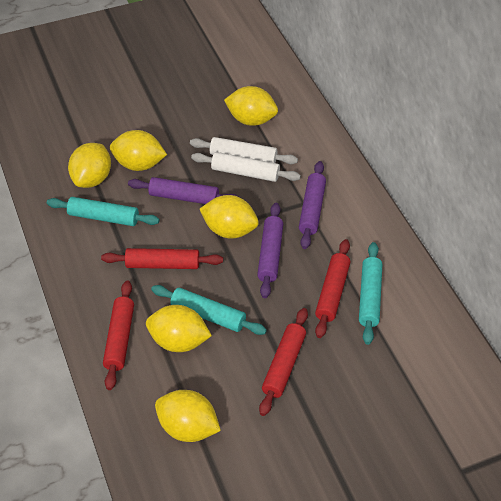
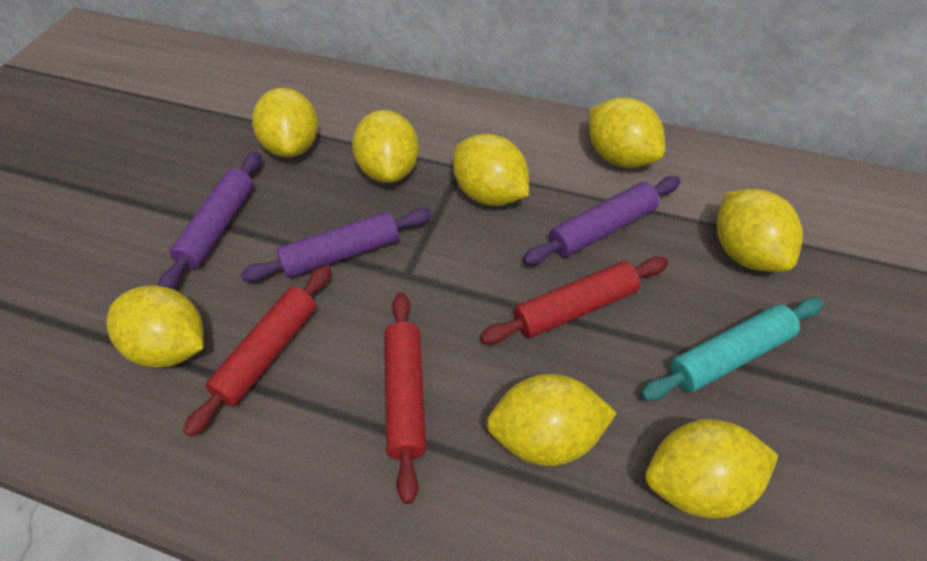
red rolling pin: [101,248,223,269] [103,280,134,390] [259,308,308,416] [315,239,350,338] = 4 -> [183,265,331,437] [384,293,426,504] [480,256,668,344] = 3
turquoise rolling pin: [47,197,160,226] [151,285,267,335] [359,242,382,345] = 3 -> [640,298,823,401] = 1
white rolling pin: [190,137,298,164] [191,152,301,182] = 2 -> none = 0
yellow lemon: [68,143,111,188] [110,130,167,171] [146,305,212,352] [155,390,221,442] [200,195,259,239] [224,86,278,126] = 6 -> [107,285,204,368] [252,88,318,158] [352,110,419,183] [453,134,529,206] [486,374,617,466] [589,98,665,168] [645,419,779,519] [716,189,803,272] = 8

